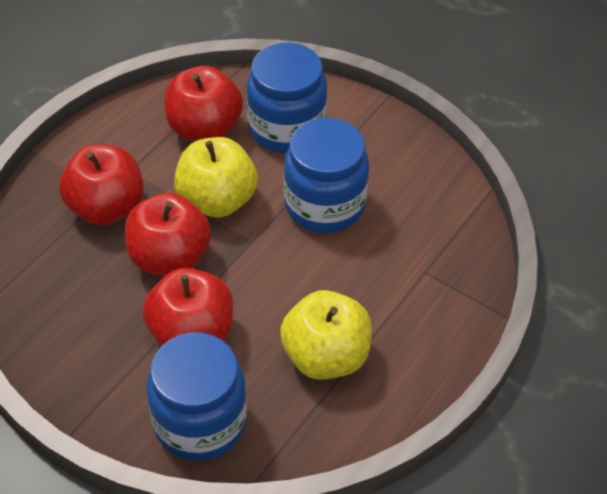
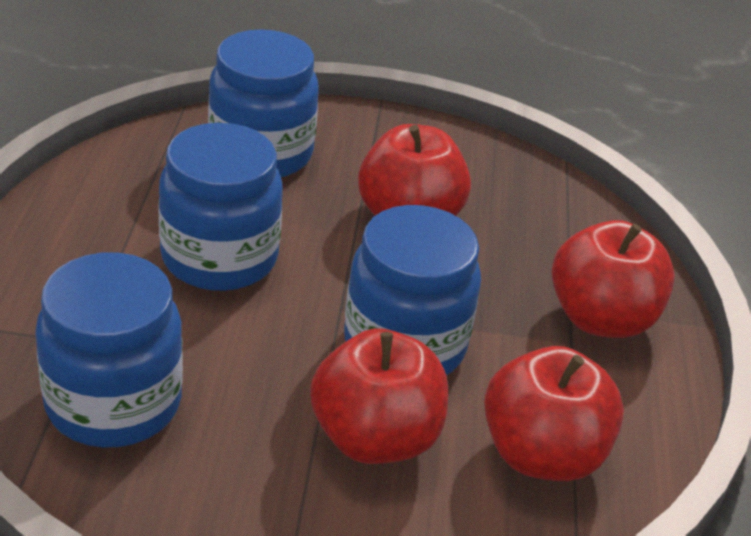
blue jar: [147,332,247,461] [247,43,327,153] [284,118,369,233] = 3 -> [35,252,183,448] [158,123,283,291] [208,30,319,177] [344,205,481,375] = 4
yellow apple: [174,137,258,217] [280,290,372,380] = 2 -> none = 0

